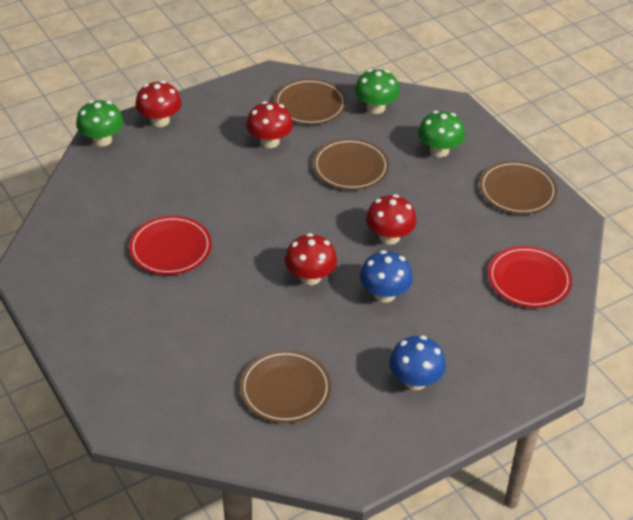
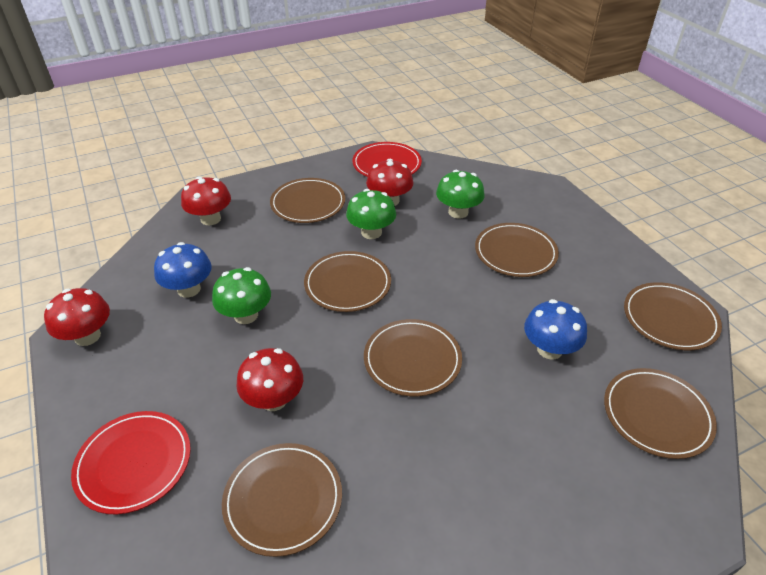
brown plate: [240,350,331,423] [274,79,346,125] [313,138,389,190] [479,161,557,214] = 4 -> [222,443,342,557] [270,178,345,223] [304,251,391,312] [364,319,462,397] [475,223,559,277] [604,368,717,459] [624,282,722,350] = 7

